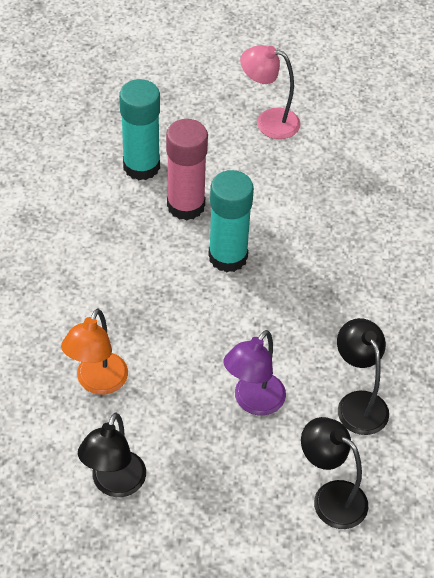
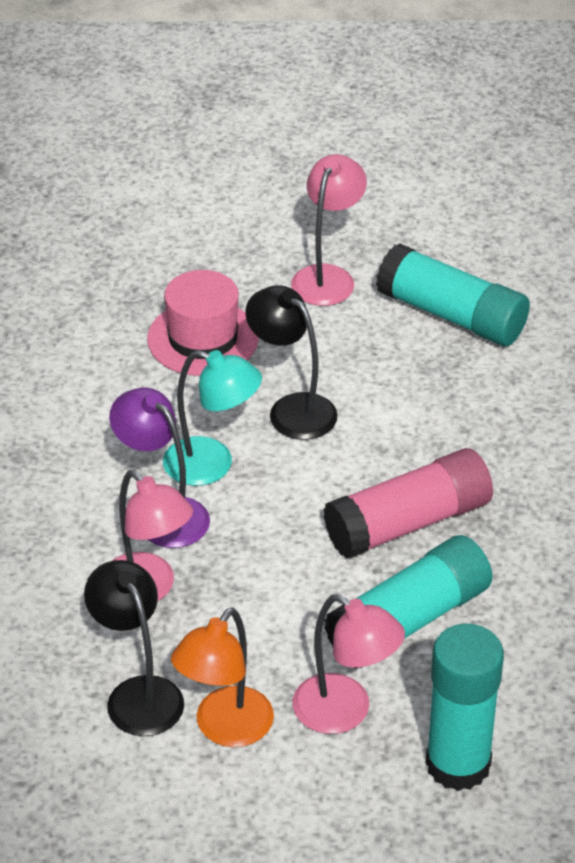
black lamp: [78,413,146,497] [301,417,368,529] [337,318,389,435] = 3 -> [84,560,184,736] [245,286,338,440] = 2
pink hat: none = 0 -> [147,270,259,376] = 1
pink lamp: [240,45,301,139] = 1 -> [112,470,193,601] [291,154,367,306] [293,594,405,734] = 3
turquoise glue stick: [119,79,160,180] [208,170,254,272] = 2 -> [324,535,493,669] [376,243,530,346] [425,624,504,791] = 3
turquoise lamp: none = 0 -> [163,350,262,486] = 1

